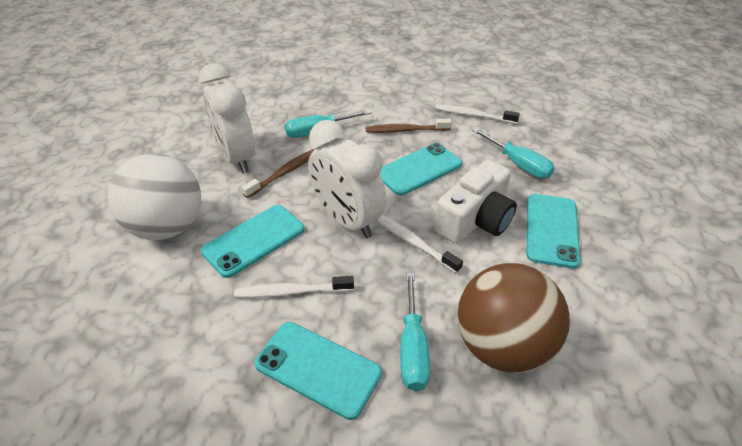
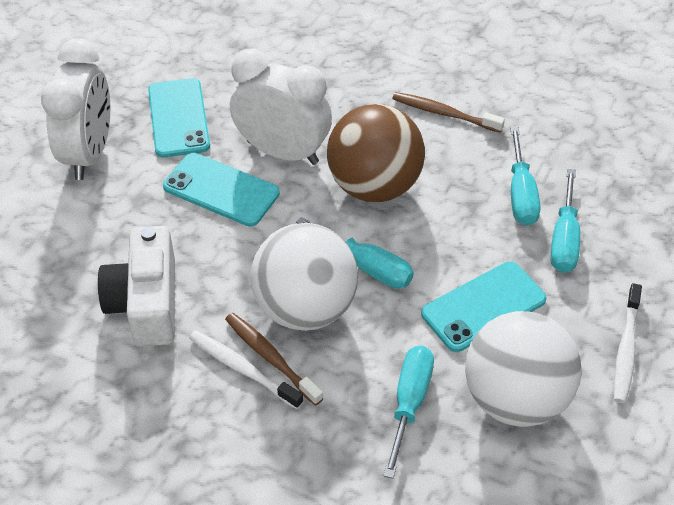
turquoise phone: [201,205,305,278] [254,322,382,420] [380,143,462,196] [526,194,581,269] = 4 -> [148,78,210,157] [163,153,280,227] [421,261,547,352] = 3
turquoise screwdriver: [285,110,372,138] [400,272,430,391] [472,128,555,178] = 3 -> [296,217,414,288] [383,346,434,478] [510,127,540,226] [551,169,580,273] = 4
white ball: [107,153,201,240] = 1 -> [250,223,358,331] [465,311,582,427] = 2
white toothbrush: [234,276,354,298] [375,215,463,273] [435,104,520,124] = 3 -> [189,330,303,409] [614,283,642,403] = 2

